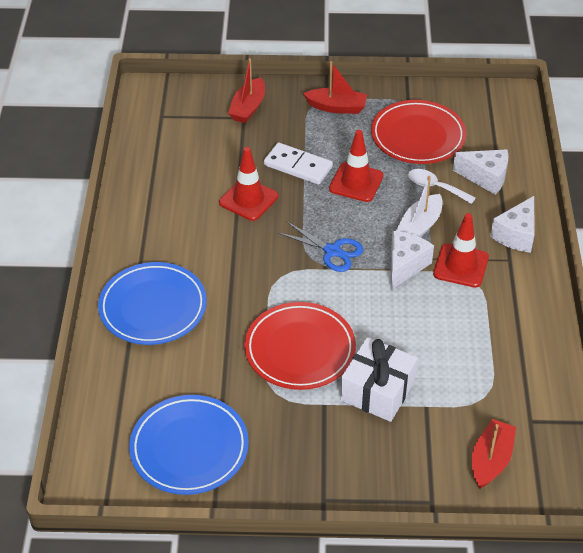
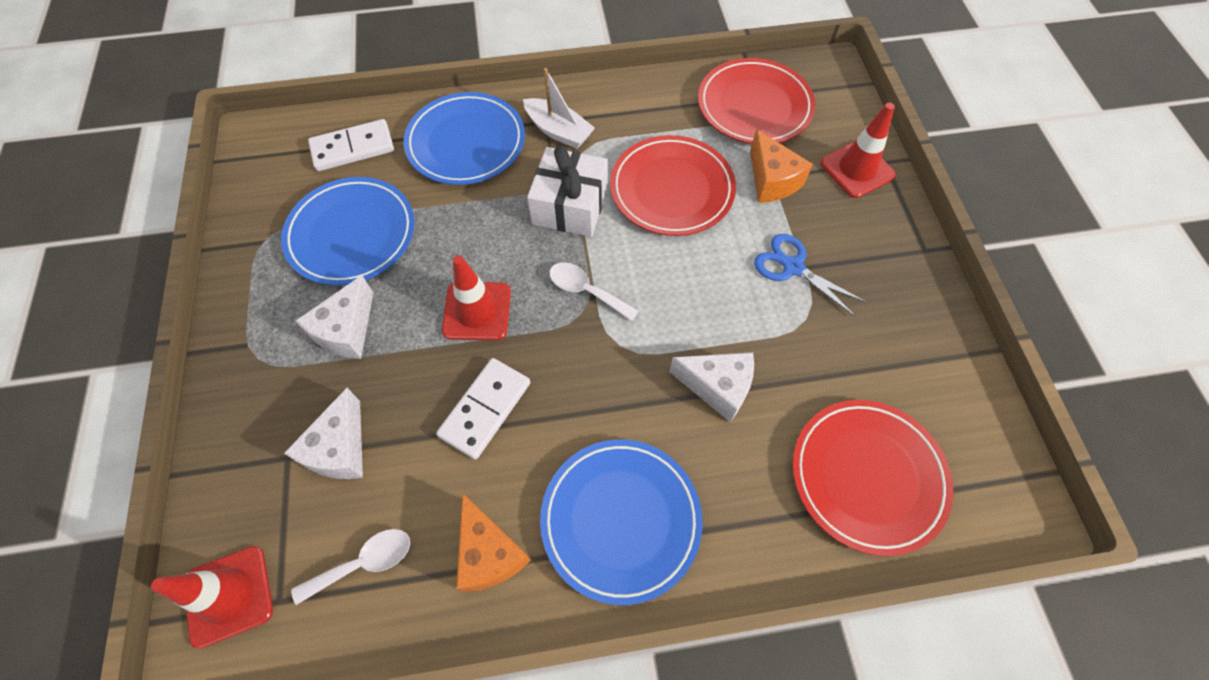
blue plate: [98,262,207,345] [129,395,249,495] = 2 -> [281,177,415,285] [403,92,525,185] [540,439,703,605] = 3
orange cheese: none = 0 -> [456,494,531,592] [750,129,813,203] = 2
red boat: [228,58,265,123] [303,61,367,114] [472,419,516,489] = 3 -> none = 0
red plate: [244,302,356,390] [371,100,466,164] = 2 -> [610,135,736,236] [698,58,815,144] [793,400,954,556] = 3
white domino: [264,143,333,185] = 1 -> [308,119,394,171] [436,358,530,460] = 2
white spoon: [408,169,476,204] = 1 -> [291,529,410,605] [549,262,639,321] = 2

